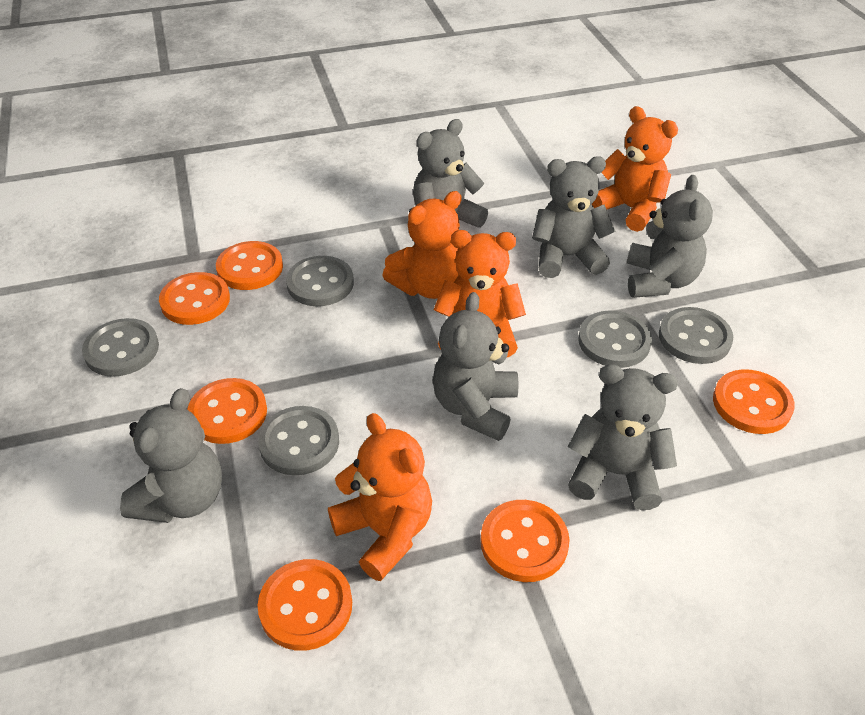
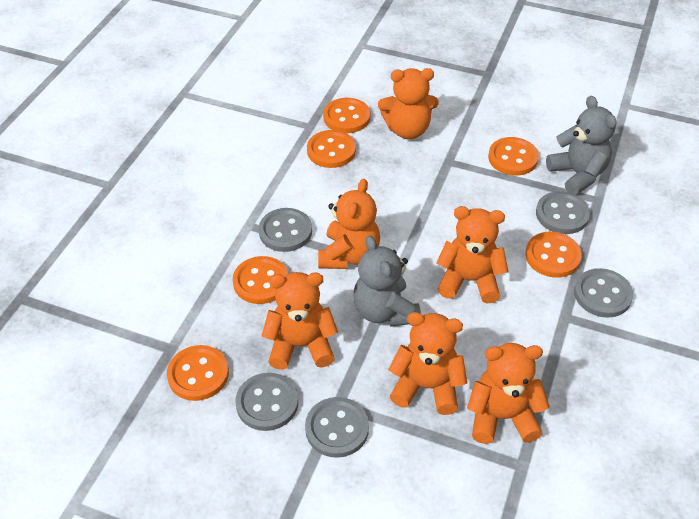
grey teddy bear: [120,388,222,523] [413,119,488,228] [433,292,518,441] [532,157,615,278] [568,364,678,510] [627,175,713,298] = 6 -> [354,236,421,327] [546,96,617,195] = 2
orange teddy bear: [328,413,432,581] [382,191,461,299] [434,230,526,357] [592,106,678,232] = 4 -> [262,272,338,370] [318,179,380,269] [378,68,439,139] [388,312,467,415] [436,206,508,303] [467,343,550,444] = 6

